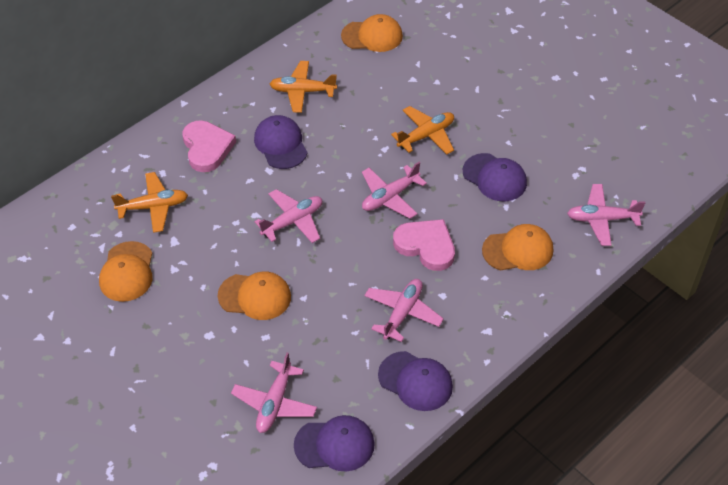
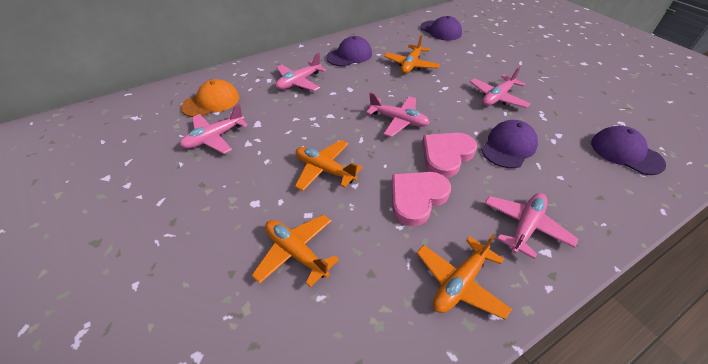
orange cap: [99,241,152,302] [218,271,291,320] [341,14,403,52] [482,224,553,271] = 4 -> [181,79,239,117] = 1
orange plane: [111,172,188,233] [270,61,337,113] [391,106,454,155] = 3 -> [252,214,339,287] [295,140,362,191] [384,35,440,74] [417,233,512,319] = 4

